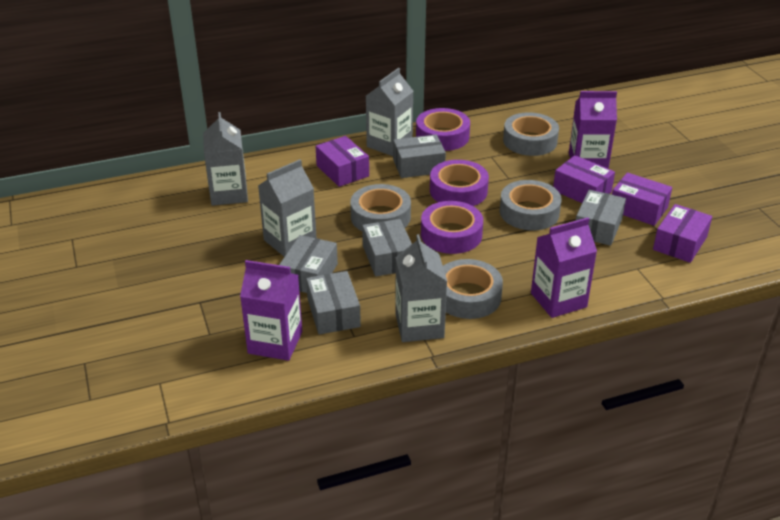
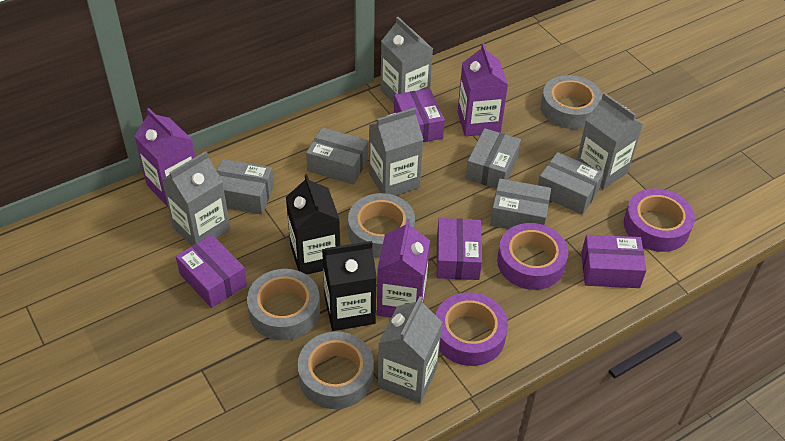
black carton: none = 0 -> [286,174,340,275] [322,241,377,331] = 2
grey carton: [203,112,248,206] [258,159,316,257] [366,68,413,156] [395,234,447,342] = 4 -> [161,151,230,245] [369,108,424,196] [378,296,442,403] [381,17,433,103] [577,93,643,189] = 5

